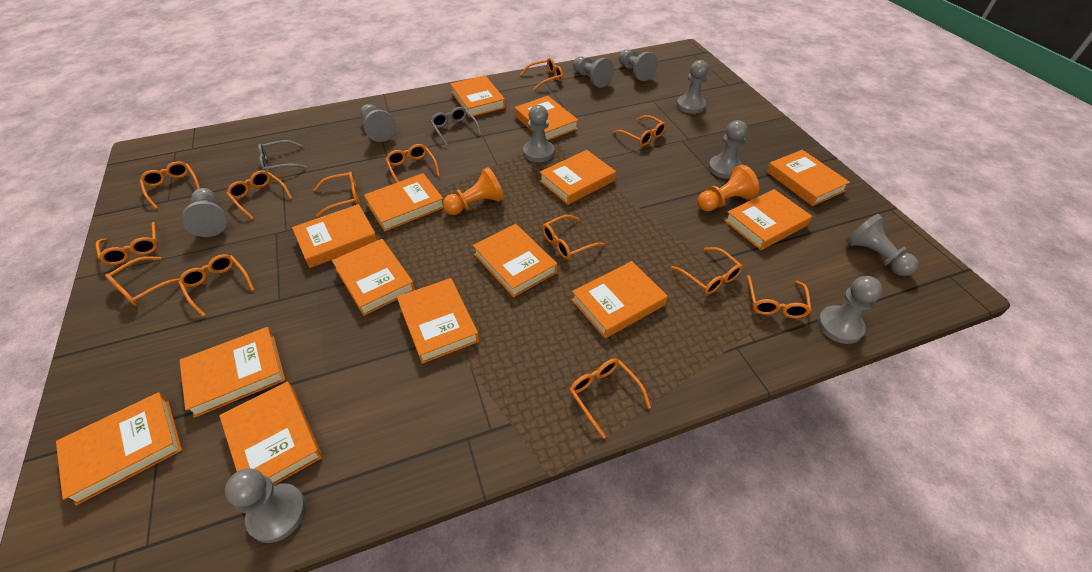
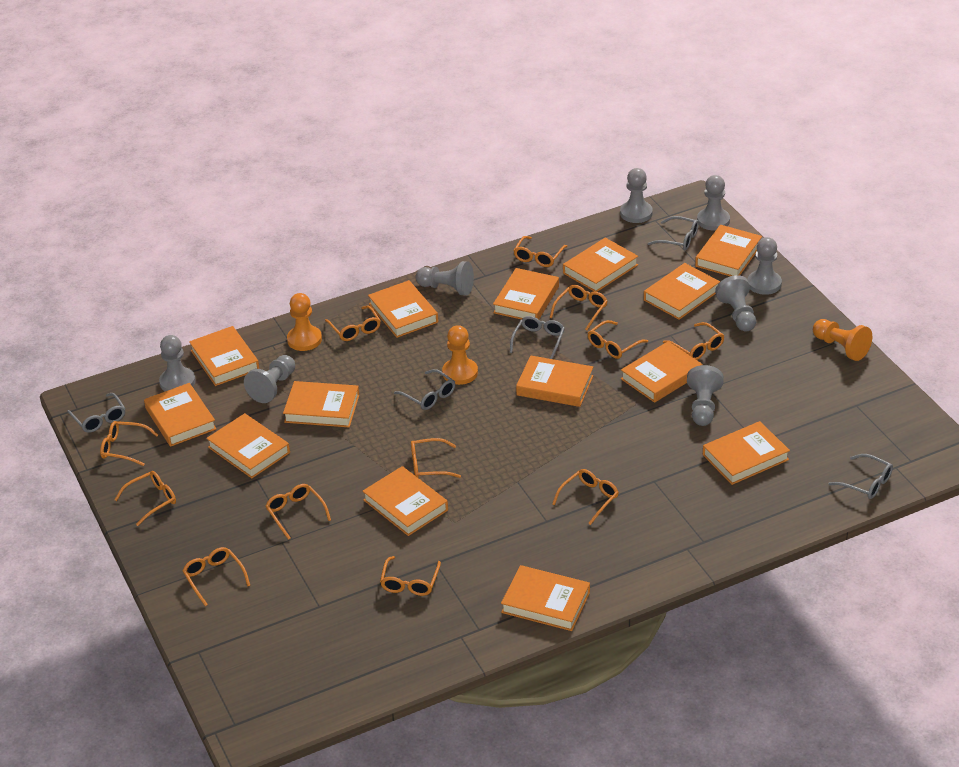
grey glasses: [258,140,307,172] [430,107,481,146] = 2 -> [67,393,125,433] [394,369,455,410] [510,316,565,359] [648,216,699,250] [828,454,893,499] = 5
grey pawn: [182,188,227,237] [225,468,306,543] [360,104,396,142] [523,105,555,162] [573,56,614,88] [619,49,658,81] [677,60,708,114] [708,120,748,179] [818,276,883,344] [846,214,918,276] = 10 -> [159,335,195,391] [244,355,295,403] [416,261,474,295] [620,168,653,223] [687,365,724,426] [697,175,730,231] [715,275,756,331] [747,237,782,295] = 8
orange glasses: [96,222,158,265] [105,256,179,306] [140,161,200,209] [178,254,255,317] [226,170,292,219] [313,171,359,217] [386,144,440,182] [521,58,563,90] [542,215,605,259] [569,358,651,439] [613,115,666,146] [671,247,743,295] [747,275,812,318] = 13 -> [100,421,158,466] [114,471,176,526] [183,547,250,606] [266,484,331,540] [325,306,381,341] [380,556,441,596] [411,438,461,478] [513,236,568,267] [549,285,608,330] [552,469,619,525] [588,320,648,359] [663,322,724,360] = 12
orange pawn: [443,167,504,215] [697,165,759,211] = 2 -> [287,293,322,351] [442,325,478,385] [813,319,872,361] = 3

